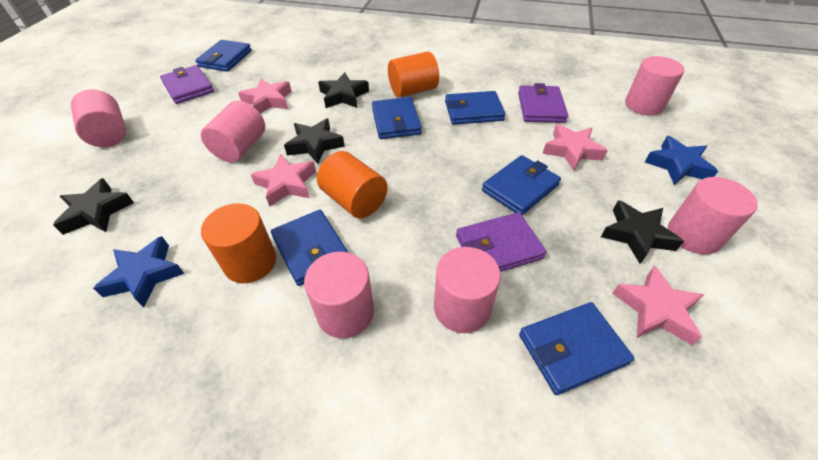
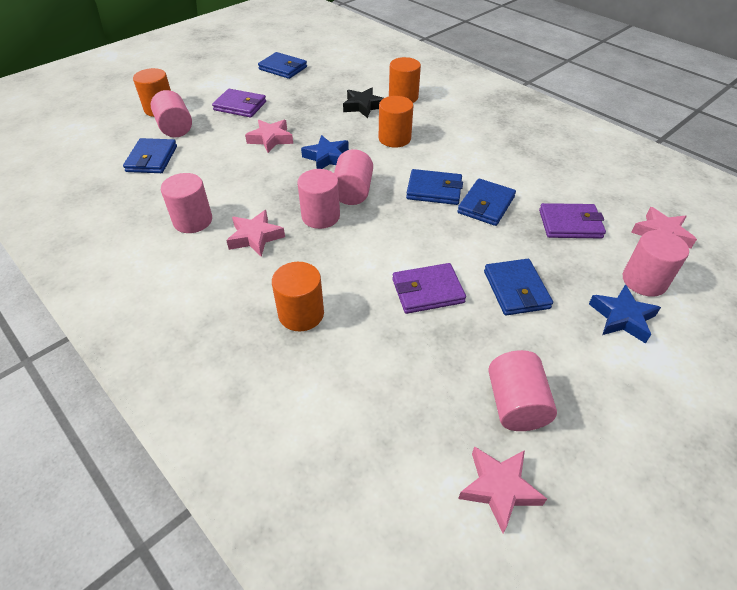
black star: [53,178,134,235] [284,118,345,164] [318,72,369,108] [601,200,684,264] = 4 -> [343,88,384,118] = 1
blue wallet: [196,40,252,72] [271,210,349,286] [372,97,422,139] [445,91,506,125] [482,155,561,215] [519,302,634,395] = 6 -> [123,138,177,173] [258,52,307,79] [406,169,463,205] [457,178,516,226] [484,259,553,316] = 5
orange cylinder: [201,203,276,283] [317,151,388,218] [388,52,439,98] = 3 -> [133,68,171,117] [272,262,324,331] [379,96,413,148] [389,57,421,103] = 4

